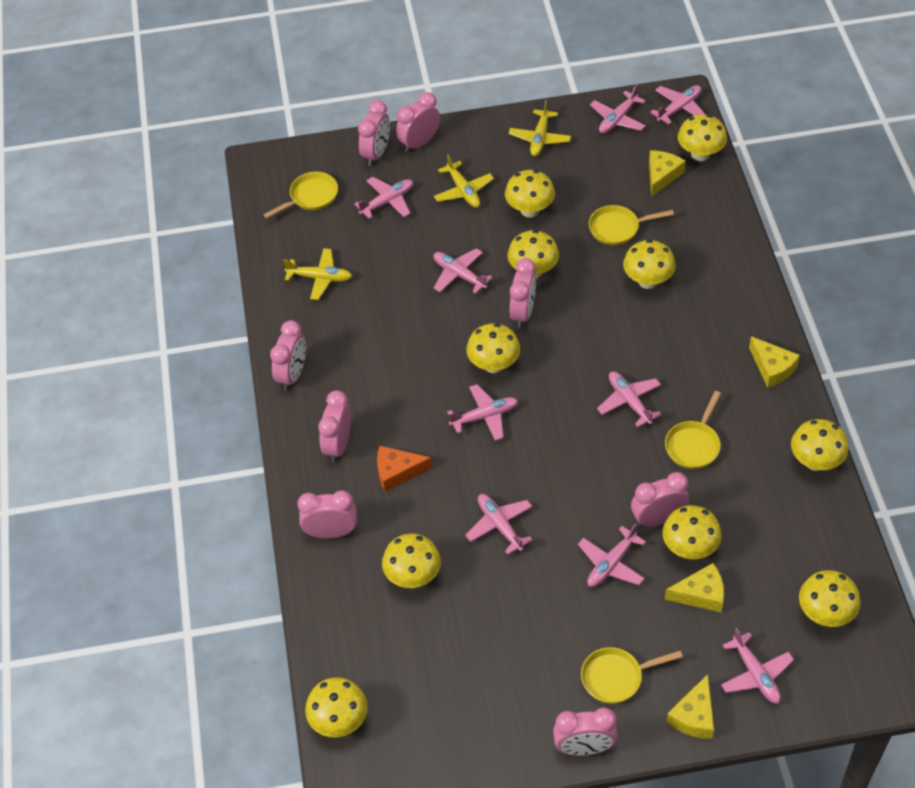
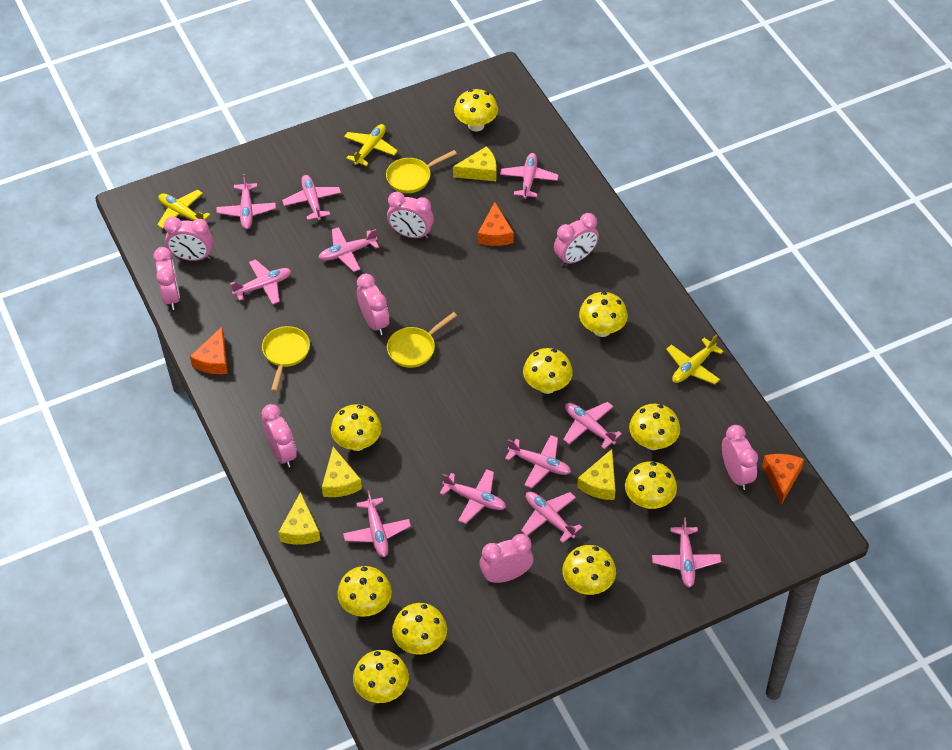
orange cheese: [377,446,432,492] = 1 -> [190,327,228,374] [478,202,514,246] [762,454,804,505] = 3
pink plane: [354,177,413,219] [433,248,493,294] [447,384,518,441] [465,494,533,555] [578,523,646,587] [590,85,646,133] [597,371,661,427] [650,85,705,124] [721,628,794,704] = 9 -> [217,174,276,229] [230,259,291,305] [282,175,341,220] [318,227,379,272] [343,490,411,557] [440,469,506,524] [500,153,559,199] [505,435,571,488] [521,491,582,543] [563,402,622,449] [652,517,721,588] = 11
yellow pan: [263,172,338,219] [581,647,683,704] [589,205,674,246] [665,391,721,469] = 4 -> [262,326,310,392] [386,150,457,193] [387,312,457,368] = 3

